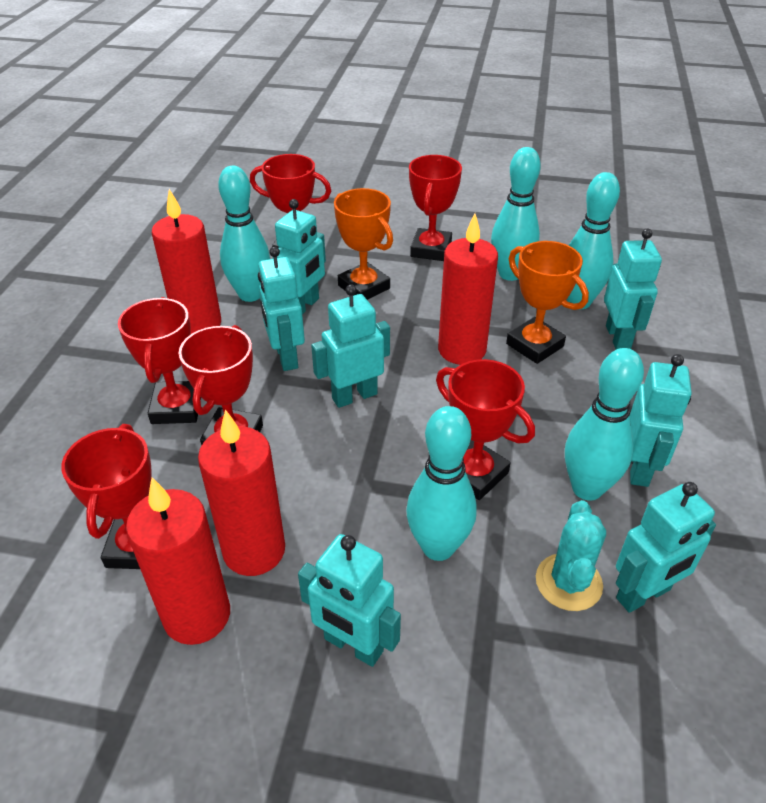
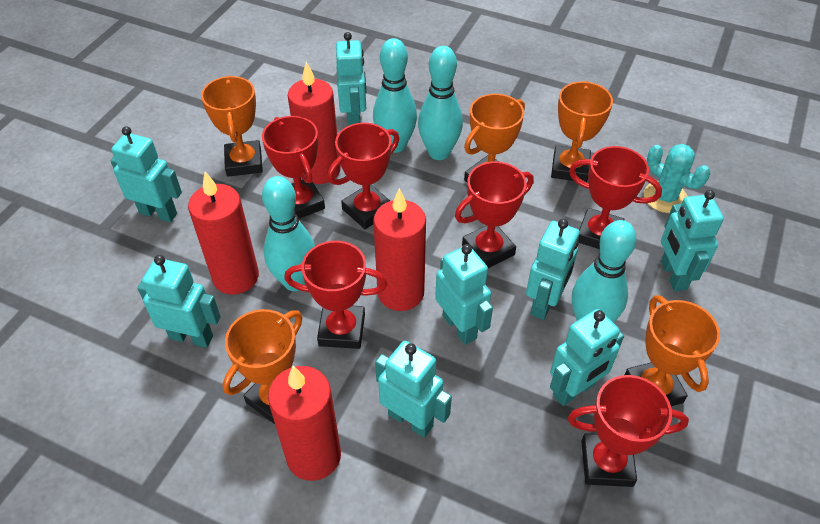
orange trophy: [334,188,393,300] [506,241,589,364] = 2 -> [201,75,263,177] [222,309,302,424] [464,94,525,182] [551,81,613,182] [625,295,720,406] = 5
turquoise bowling pin: [218,166,270,302] [406,406,477,561] [491,147,541,281] [565,348,644,500] [567,172,620,309] = 5 -> [262,176,315,291] [373,38,417,153] [418,46,463,160] [572,220,637,322] = 4
turquoise robot: [258,247,305,371] [273,199,326,314] [298,534,401,667] [311,284,390,408] [604,229,662,349] [616,482,716,613] [629,354,692,487] = 7 -> [110,126,182,222] [137,255,221,348] [336,32,366,126] [375,341,452,438] [435,244,493,345] [526,219,580,320] [550,309,624,406] [661,190,724,291] = 8

